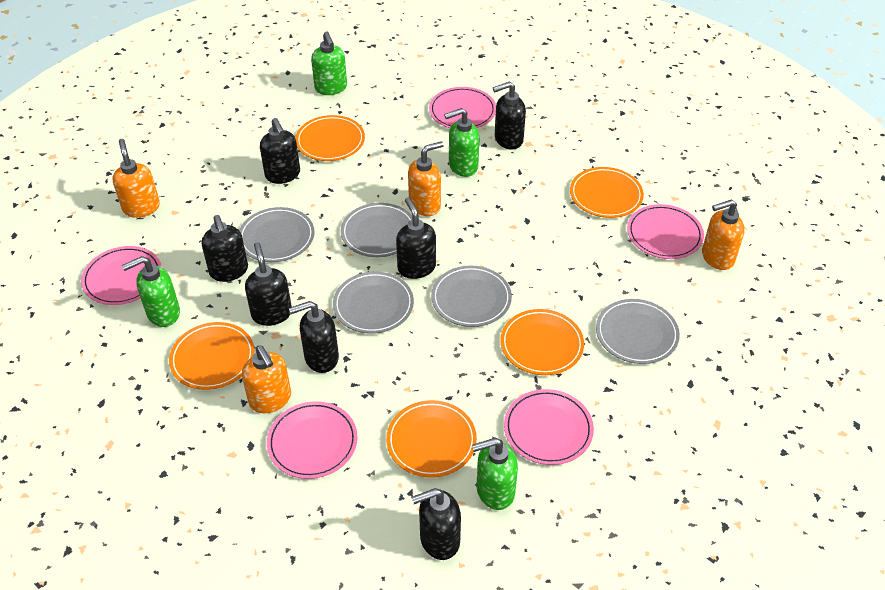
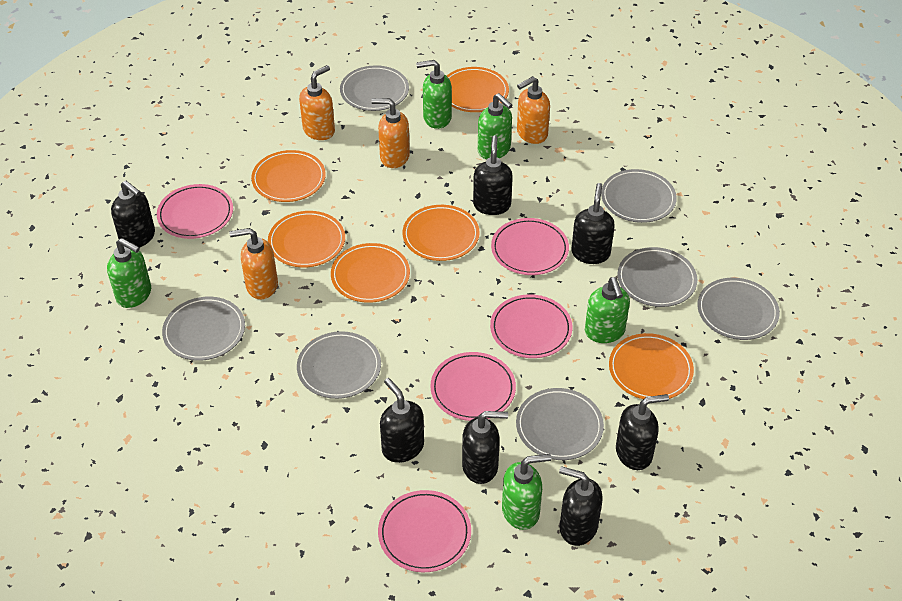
green soap dispenser: [122,256,180,327] [311,32,347,95] [444,108,479,177] [472,438,518,510] = 4 -> [107,238,151,308] [416,60,452,129] [478,93,512,159] [502,454,551,530] [585,277,630,343] = 5
grey plate: [239,207,314,262] [333,271,414,334] [341,203,412,257] [431,265,512,327] [596,299,680,364] = 5 -> [162,297,245,361] [297,331,381,399] [340,65,409,111] [516,388,604,460] [601,169,677,223] [617,247,697,307] [697,278,780,340] = 7
orange plate: [169,322,255,390] [295,115,365,161] [386,400,477,478] [500,309,584,375] [570,167,644,218] = 5 -> [251,150,326,202] [268,211,345,268] [331,243,410,303] [403,205,480,261] [447,67,509,112] [609,333,694,399] = 6

